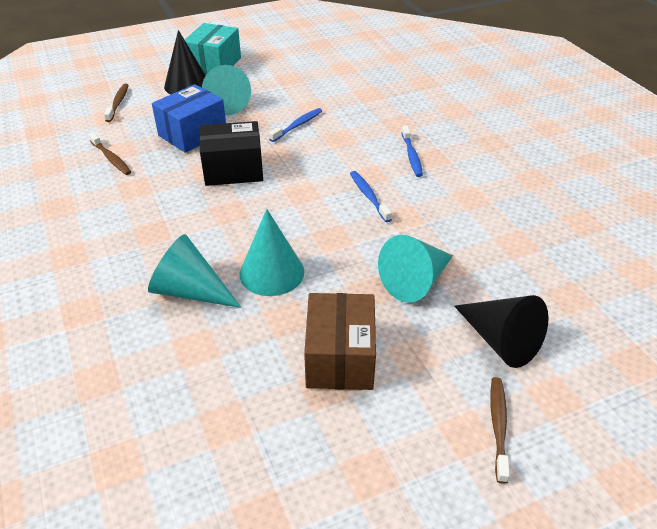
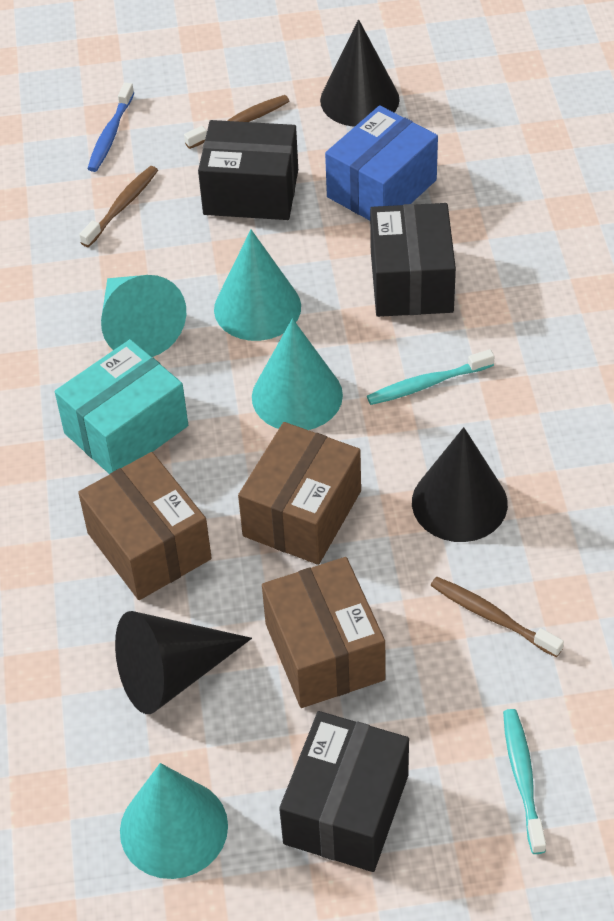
black box: [200,121,263,186] = 1 -> [198,120,298,220] [279,711,409,872] [370,203,456,317] = 3
black cone: [164,30,206,94] [454,295,549,368] = 2 -> [115,611,252,714] [320,19,400,127] [412,427,508,542] = 3
blue toothbrush: [269,108,322,142] [350,171,392,222] [402,126,423,177] = 3 -> [87,82,134,172] = 1
brown box: [304,293,376,390] = 1 -> [78,452,212,600] [238,422,361,565] [262,557,385,708] = 3
turquoise toothbrush: none = 0 -> [367,349,495,405] [503,709,546,854] = 2

